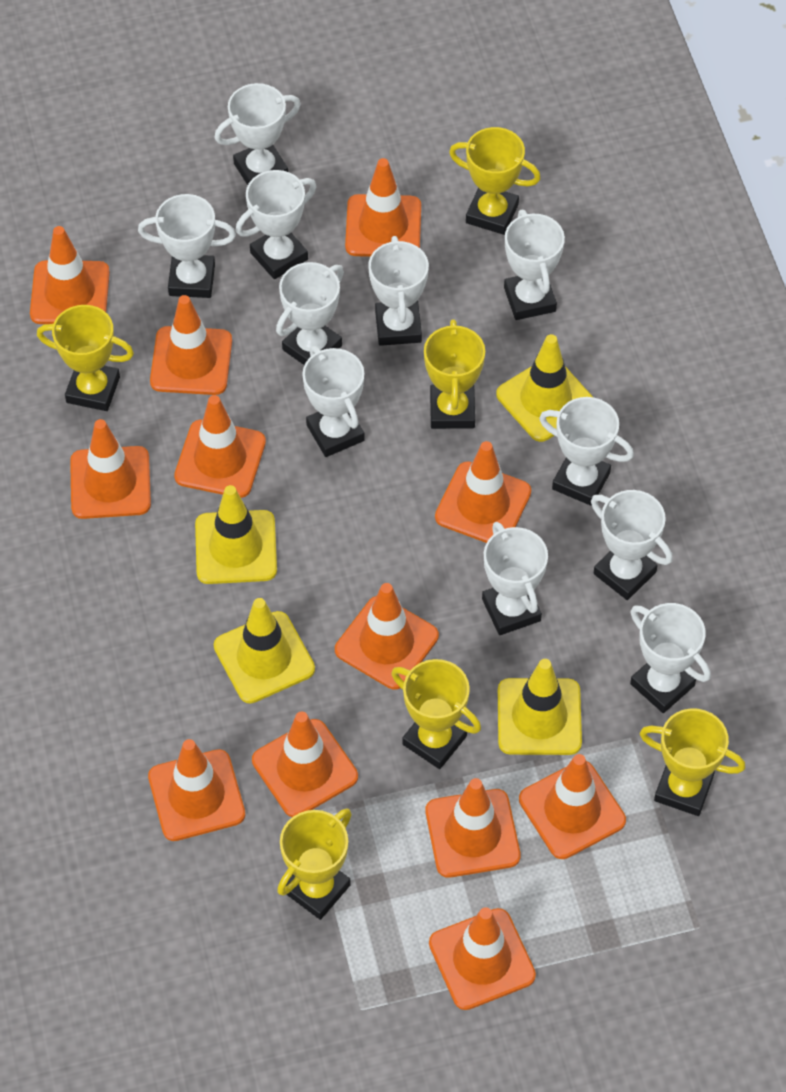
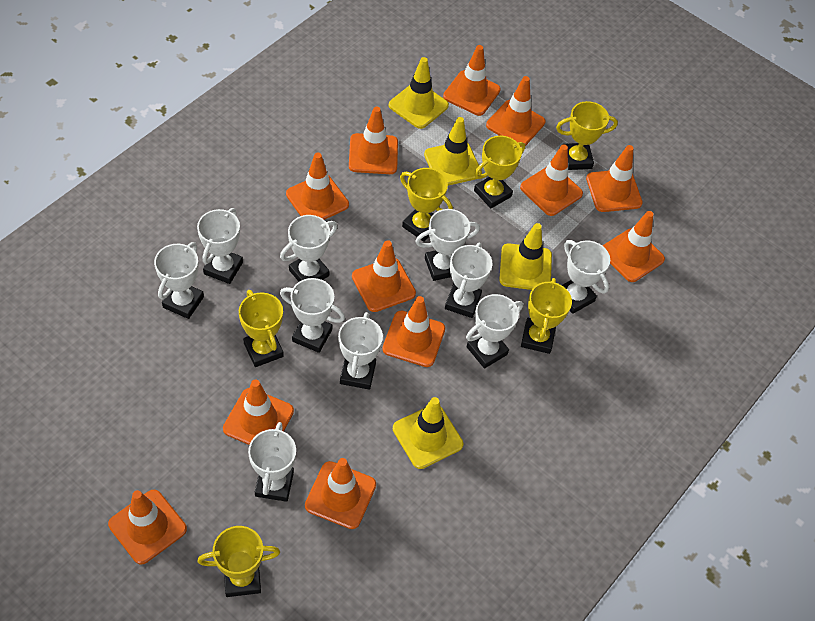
white trophy: [138,194,236,298] [214,83,301,185] [236,170,317,279] [276,262,344,365] [302,346,365,457] [368,236,429,346] [482,522,548,635] [504,210,565,320] [539,397,634,506] [591,490,673,600] [630,603,711,713] = 11 -> [154,242,204,319] [197,208,243,284] [248,422,296,502] [280,215,338,282] [280,278,345,353] [338,312,383,390] [415,209,480,281] [445,243,492,318] [466,294,523,369] [562,240,610,314] = 10

